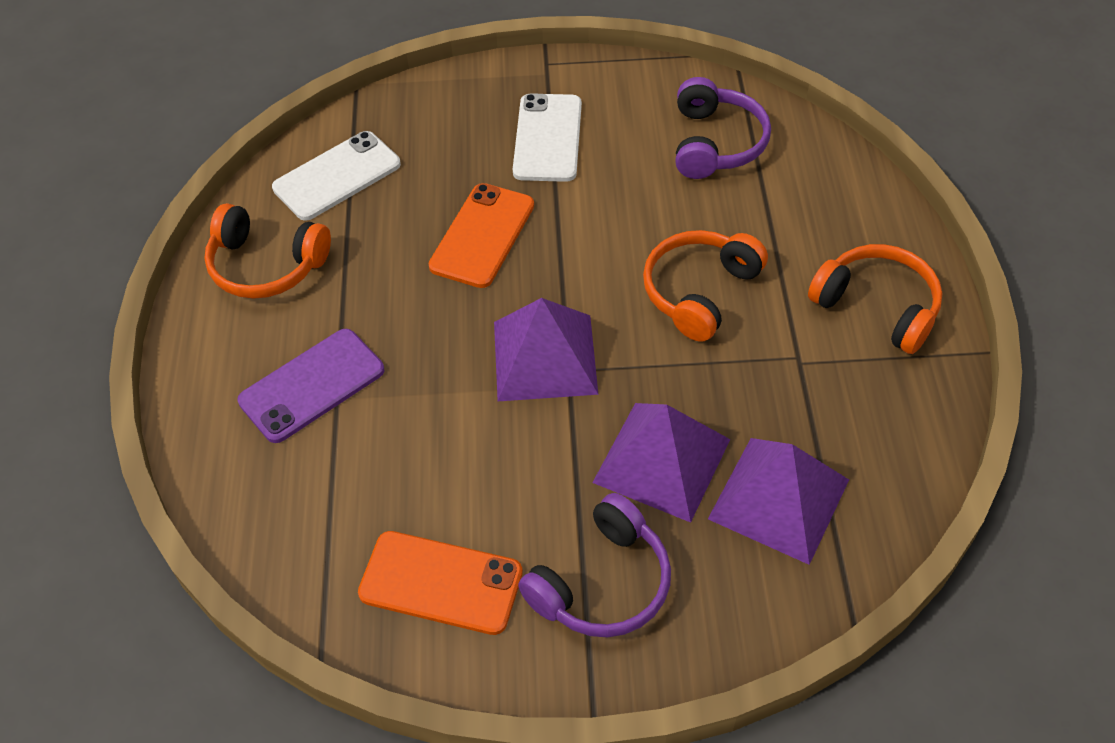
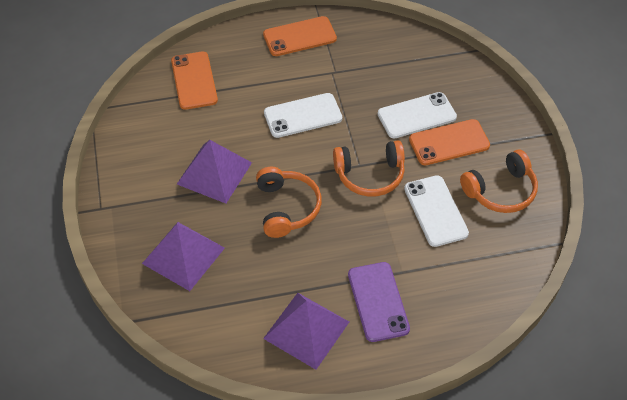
orange phone: [358,531,523,635] [428,183,534,288] = 2 -> [171,52,218,110] [263,16,337,56] [409,119,490,165] = 3
purple headphones: [518,493,671,637] [675,77,771,179] = 2 -> none = 0
white phone: [272,131,401,221] [513,93,582,182] = 2 -> [264,93,342,138] [378,92,457,138] [404,175,469,247] = 3

